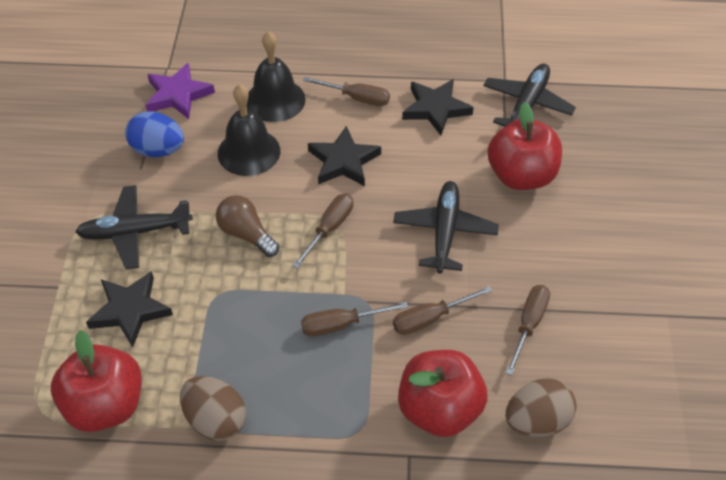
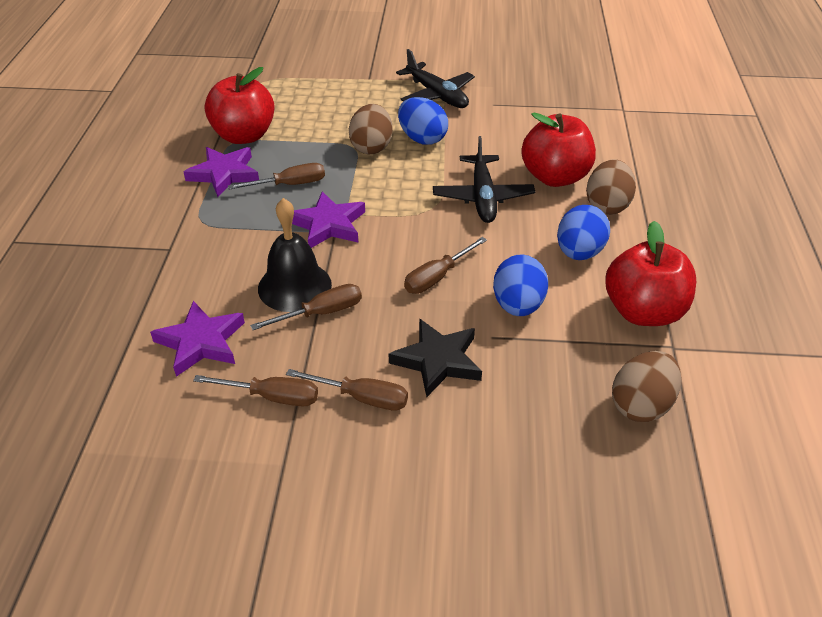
black bell: [218,84,280,176] [246,31,306,122] = 2 -> [258,198,332,312] = 1
black plane: [76,185,193,269] [393,181,499,274] [483,63,576,127] = 3 -> [396,49,475,108] [433,136,535,223] = 2
black star: [86,271,173,347] [308,126,381,186] [402,79,474,135] = 3 -> [389,319,482,397] = 1
blue egg: [125,111,184,157] = 1 -> [398,97,448,145] [493,255,548,316] [557,205,610,260] = 3
brown egg: [180,376,246,441] [506,378,577,437] = 2 -> [349,104,393,154] [586,159,636,215] [612,351,681,422] = 3
brown light bulb: [216,195,279,257] = 1 -> none = 0
purple star: [146,63,215,119] = 1 -> [150,301,245,377] [184,147,259,197] [292,191,365,248] = 3

